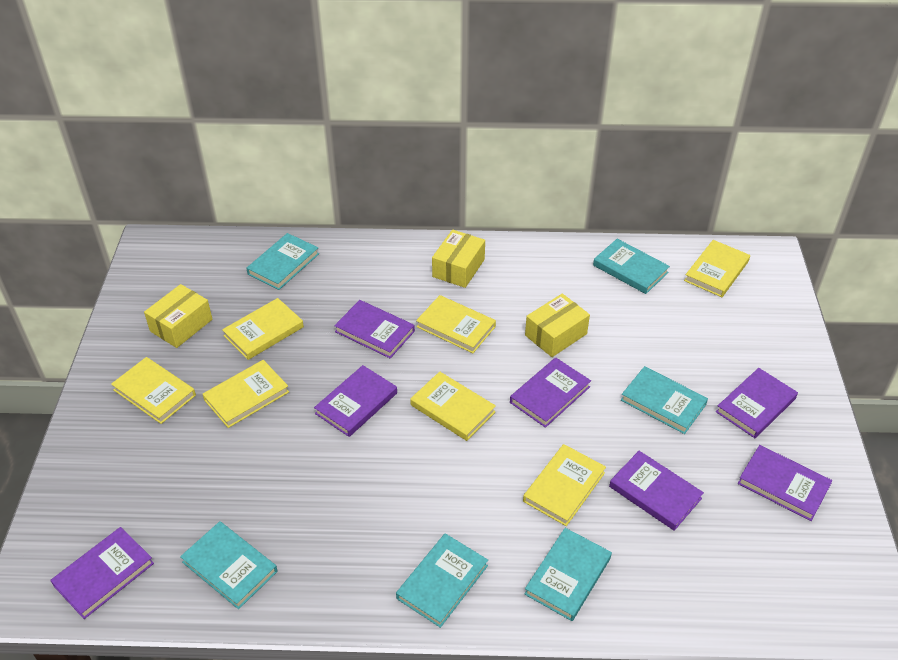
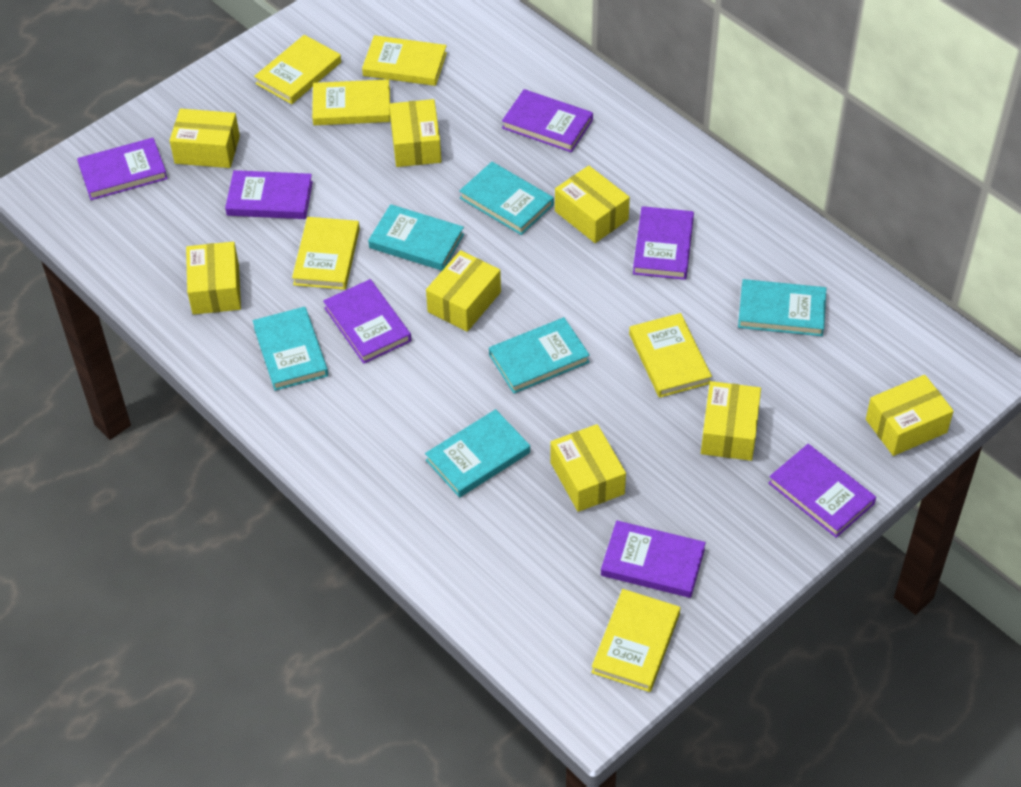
yellow book: [111,357,196,424] [203,360,289,428] [222,298,304,360] [410,372,496,441] [416,295,496,353] [523,444,606,526] [684,240,750,297] = 7 -> [254,35,341,104] [292,217,360,290] [312,79,390,125] [362,35,447,86] [591,589,680,692] [629,313,712,398] = 6
yellow box: [144,284,212,348] [432,230,485,288] [525,294,590,357] = 3 -> [170,109,240,168] [186,242,241,315] [389,99,441,167] [426,250,501,332] [551,424,626,512] [555,166,630,243] [701,381,761,461] [866,375,954,456] = 8

